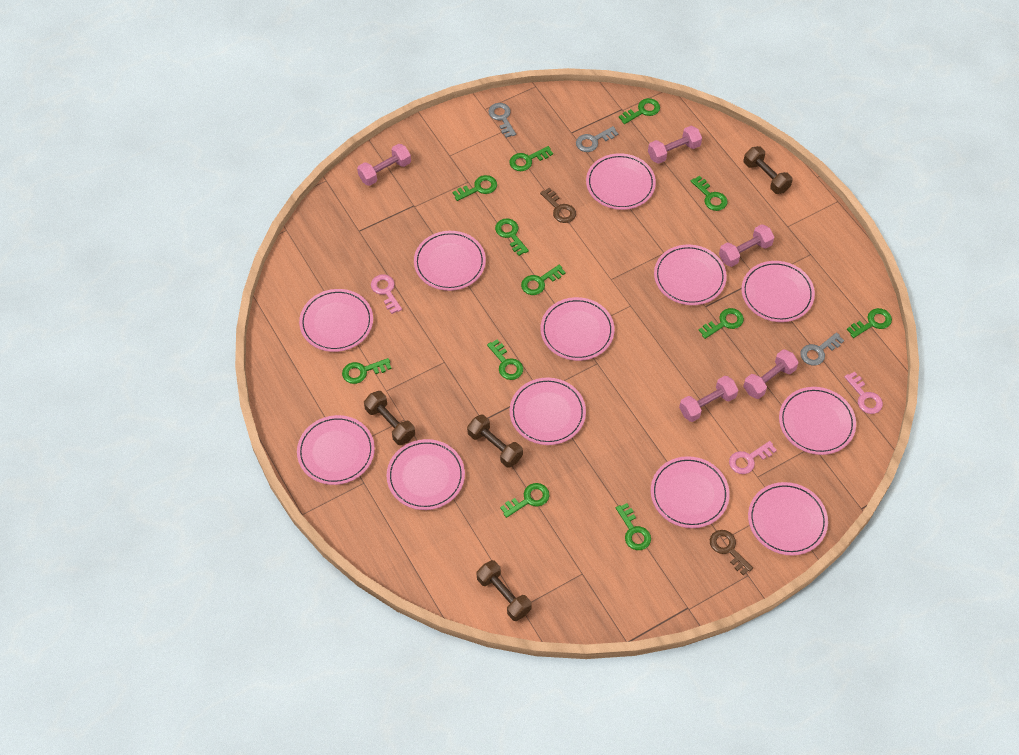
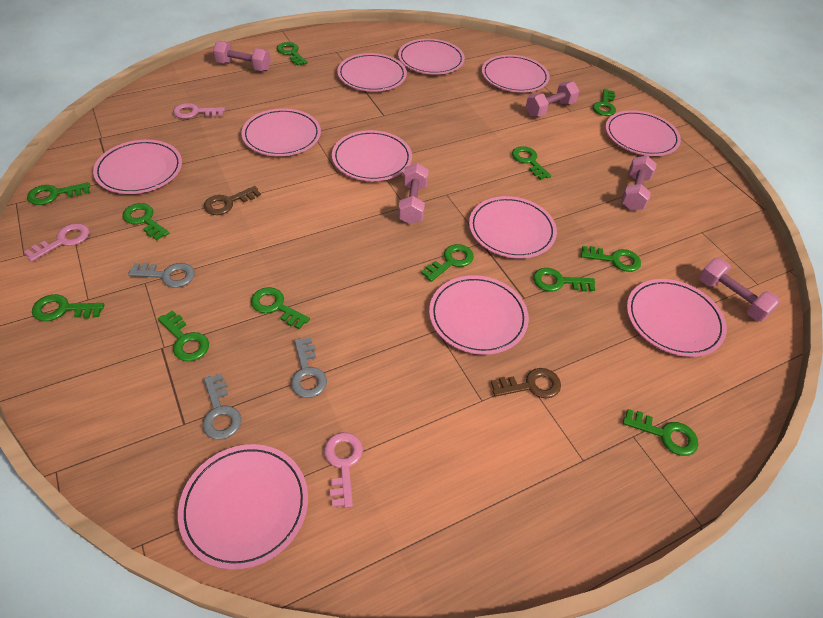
brown dumbbell: [364,391,415,445] [467,415,523,468] [476,560,532,621] [743,146,793,194] = 4 -> none = 0
pink plate: [297,415,375,485] [299,289,373,352] [387,439,465,510] [414,231,486,291] [510,378,586,445] [541,297,614,361] [586,153,656,210] [651,456,730,528] [654,245,727,305] [741,261,815,322] [748,482,828,555] [779,387,856,455] = 12 -> [93,140,182,194] [178,444,308,570] [241,108,321,156] [332,130,412,181] [337,53,407,92] [398,39,465,75] [429,275,529,355] [469,196,557,259] [482,55,550,92] [605,110,681,156] [627,279,727,357] = 11

